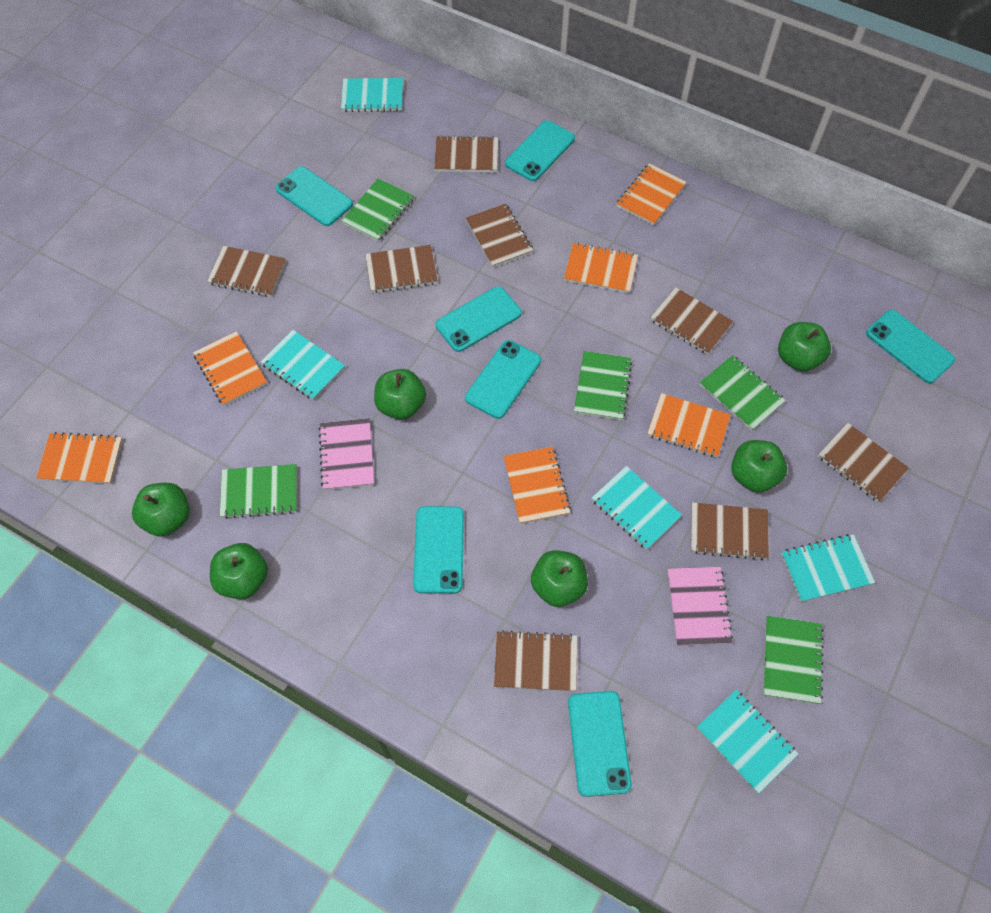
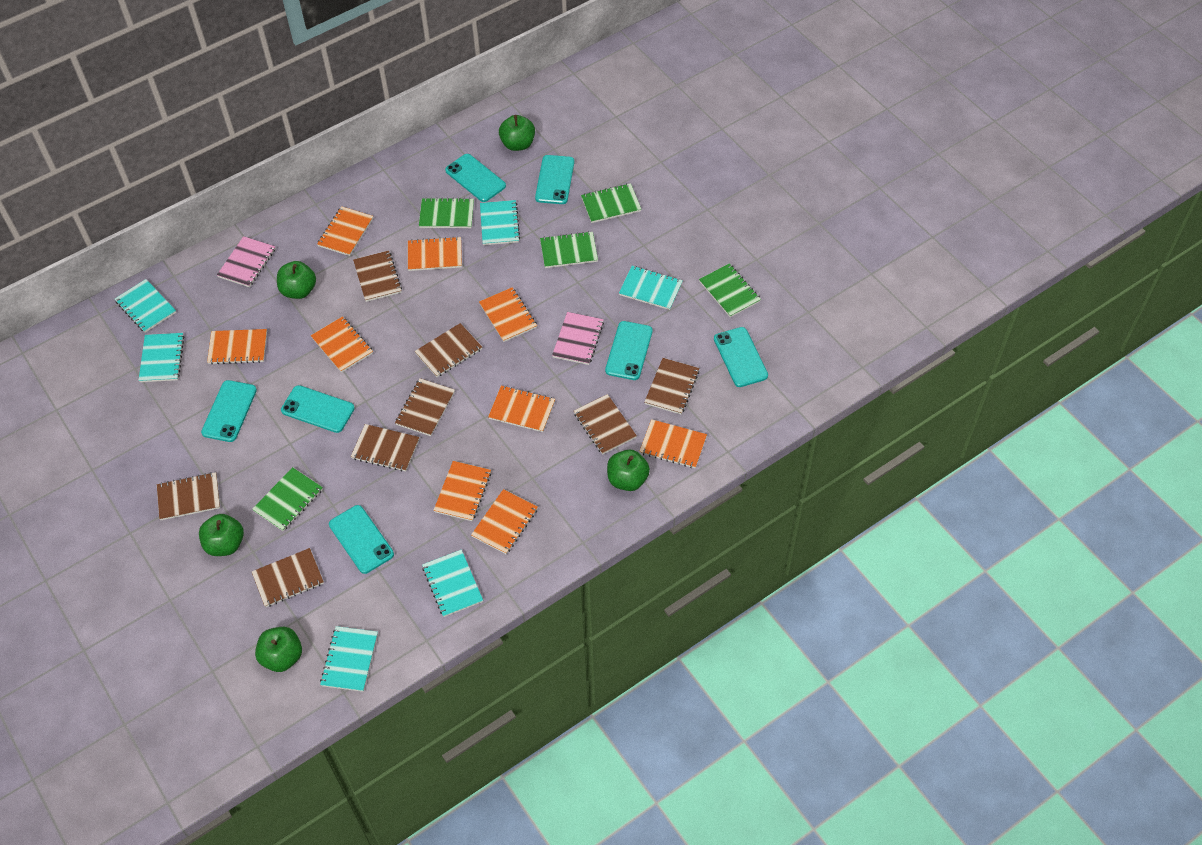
green apple: [132,483,190,537] [210,543,268,599] [374,369,426,420] [531,550,588,607] [731,440,787,493] [778,322,831,371] = 6 -> [199,514,244,556] [255,627,302,672] [277,261,316,299] [499,115,535,151] [607,450,650,491] = 5
orange notebook: [36,432,123,484] [193,331,267,406] [504,447,571,524] [564,242,638,293] [616,163,687,226] [647,393,731,458] = 6 -> [207,329,267,365] [311,316,373,373] [317,206,373,256] [408,236,462,271] [433,461,491,521] [471,489,538,554] [479,287,537,342] [488,385,555,432] [639,419,707,468] = 9
turquoise notebook: [260,330,345,400] [341,78,403,112] [592,466,682,550] [697,690,798,793] [781,534,875,602] = 5 -> [115,279,176,333] [138,333,184,382] [320,626,378,692] [422,550,483,617] [480,200,520,245] [619,266,683,310] = 6

